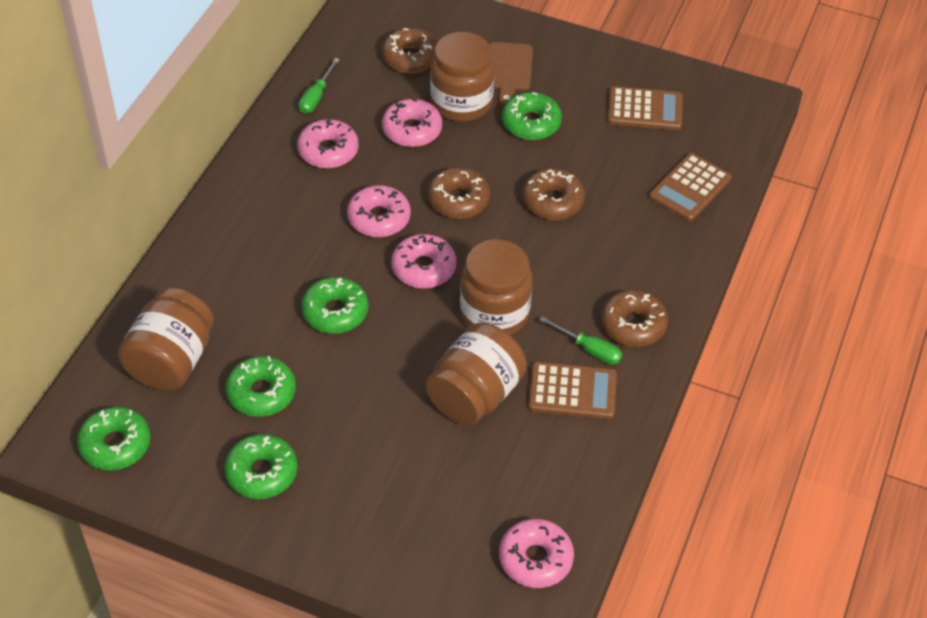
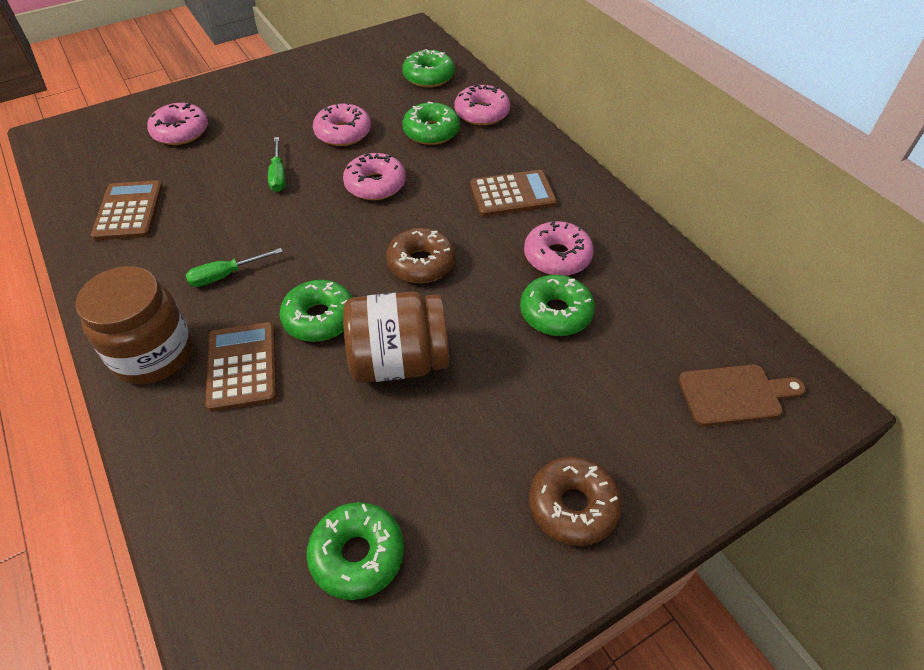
brown donut: [382,28,438,73] [428,168,490,219] [522,169,585,220] [601,290,668,347] = 4 -> [386,228,456,283] [529,456,622,546] = 2
brown jar: [118,288,214,391] [426,323,527,426] [430,32,494,122] [460,239,533,335] = 4 -> [75,266,192,385] [343,292,449,383] = 2

